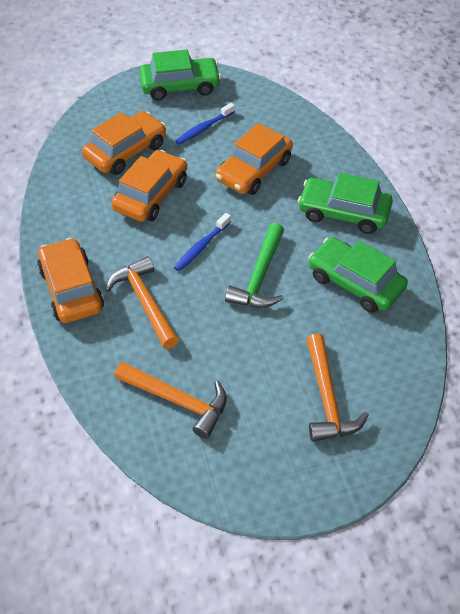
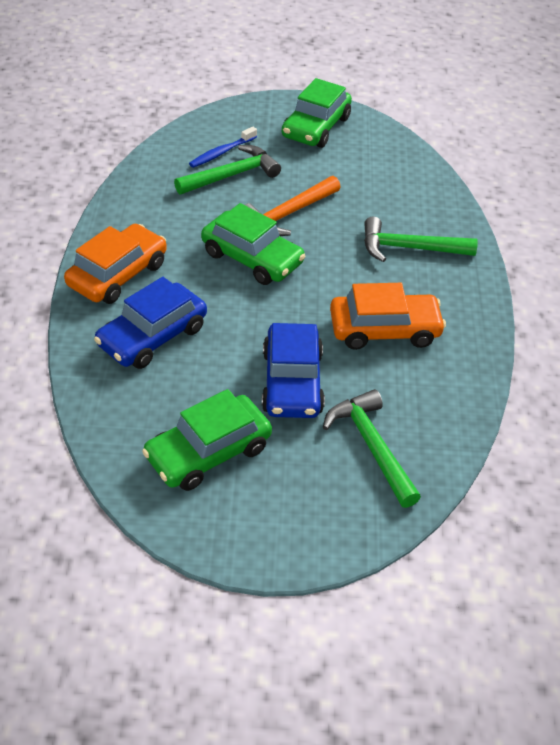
blue car: none = 0 -> [94,277,207,369] [262,323,325,418] = 2
blue toothbrush: [174,213,231,271] [175,103,235,145] = 2 -> [189,127,257,168] = 1
green hammer: [225,223,284,308] = 1 -> [174,145,281,195] [323,389,421,508] [364,217,478,262] = 3
orange car: [37,238,104,323] [82,111,166,175] [111,150,187,222] [215,123,293,195] = 4 -> [64,224,167,304] [330,283,446,350] = 2
orange hammer: [105,256,179,349] [114,362,227,439] [306,333,369,442] = 3 -> [245,176,341,236] = 1

